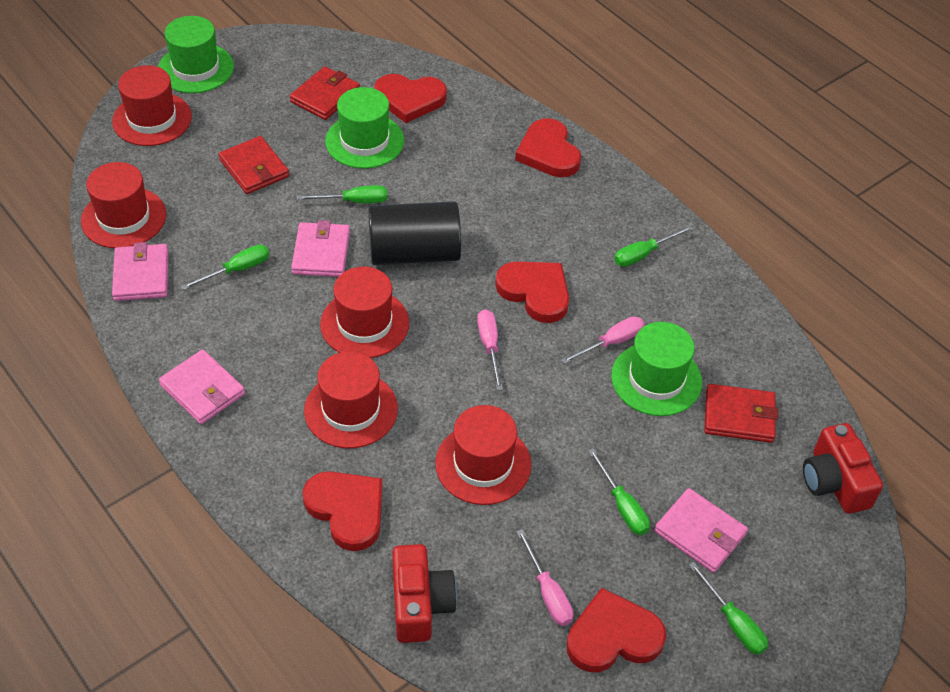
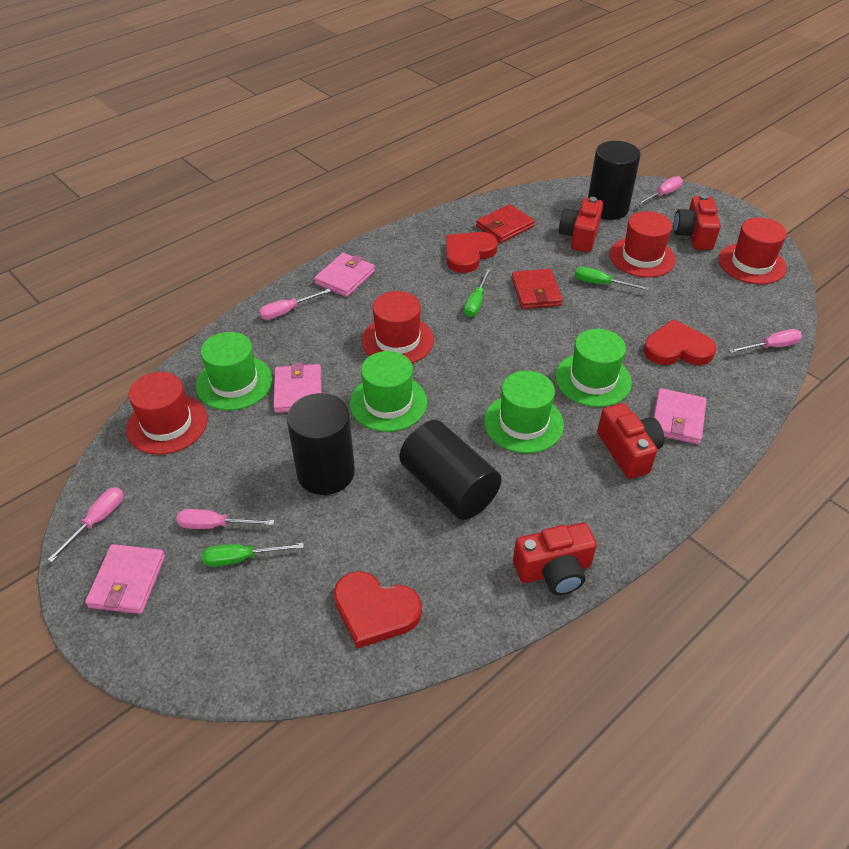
black cylinder: [368,201,461,265] = 1 -> [287,393,355,495] [399,420,502,520] [588,141,641,220] = 3
green hat: [158,16,234,93] [325,87,404,169] [611,322,702,416] = 3 -> [196,332,273,410] [350,351,427,432] [484,371,564,453] [555,329,632,407] = 4
green screwdriver: [181,245,269,290] [297,185,387,203] [588,449,650,535] [614,225,692,267] [689,562,768,655] = 5 -> [202,543,304,567] [464,268,491,317] [575,267,649,290] = 3
pink screwdriver: [477,309,503,390] [517,529,573,626] [561,316,645,364] = 3 -> [47,487,124,562] [176,509,274,529] [259,289,331,320] [637,176,683,205] [729,329,802,353] = 5
red camera: [392,544,457,643] [803,423,883,514] = 2 -> [513,523,597,595] [559,197,603,252] [597,403,664,479] [674,194,721,250] = 4
red hat: [81,162,166,248] [112,65,192,146] [304,351,398,448] [320,266,409,358] [435,405,531,505] = 5 -> [126,372,208,455] [362,291,434,363] [610,211,676,278] [718,217,787,284] = 4
red heart: [303,471,382,551] [374,74,447,123] [495,261,569,323] [515,118,581,177] [566,588,666,672] = 5 -> [334,571,422,649] [446,232,498,273] [644,319,716,365] = 3
red wallet: [219,136,289,194] [290,66,360,120] [704,384,778,443] = 3 -> [476,204,535,243] [512,269,563,309] = 2

